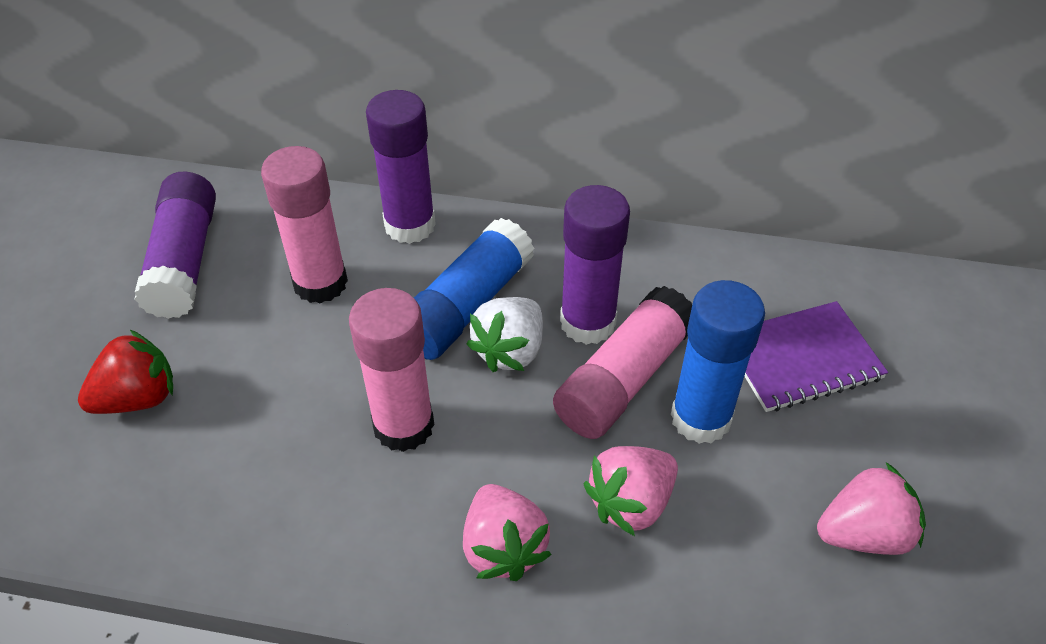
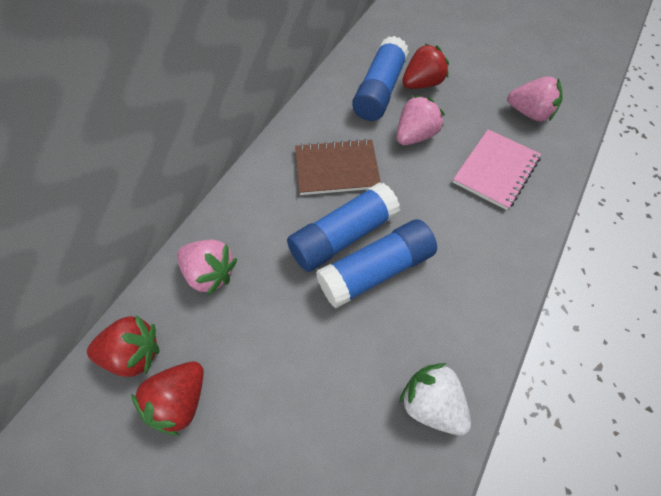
blue glue stick: [414,218,534,360] [671,280,765,444] = 2 -> [287,182,400,272] [316,219,437,309] [352,36,409,121] = 3
brown notebook: none = 0 -> [295,139,381,195] = 1
pink glue stick: [261,146,348,304] [349,288,434,452] [553,286,692,439] = 3 -> none = 0
pink notebook: none = 0 -> [453,129,541,210] = 1
purple glue stick: [134,172,216,319] [366,90,436,244] [560,185,630,345] = 3 -> none = 0
purple notebook: [744,301,888,412] = 1 -> none = 0
red strawberry: [78,329,173,414] = 1 -> [87,315,160,377] [131,362,204,436] [402,44,449,89] = 3

